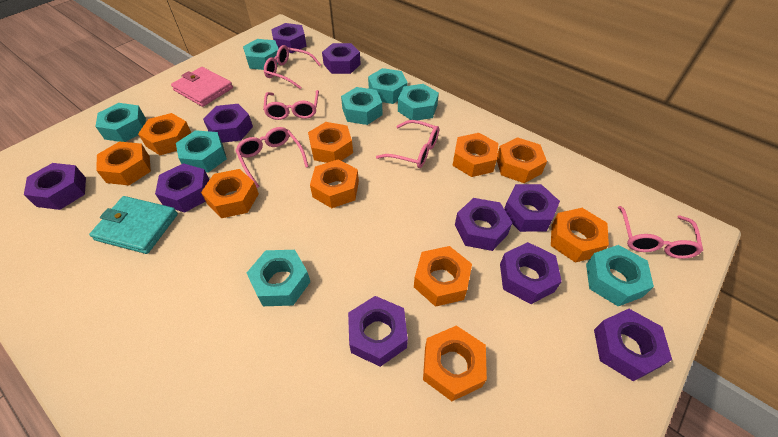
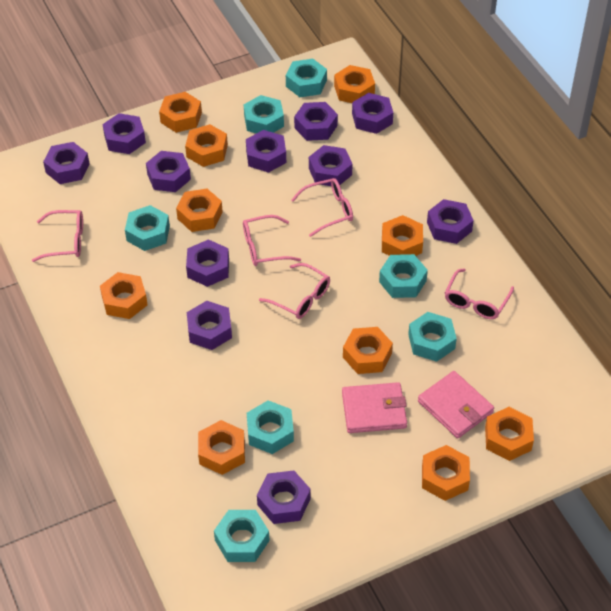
pink wallet: [171,67,233,107] = 1 -> [342,382,407,433] [418,371,494,438] = 2
purple nut: [24,163,86,210] [155,163,209,212] [203,104,253,143] [271,23,306,53] [322,43,361,74] [348,296,408,367] [455,198,512,251] [500,242,562,304] [504,184,560,232] [594,309,672,381] = 10 -> [43,142,90,184] [102,113,146,154] [146,151,191,192] [186,239,229,287] [187,301,232,350] [246,130,286,173] [257,470,311,524] [294,102,338,141] [309,145,353,186] [352,93,393,134] [427,199,474,244] = 11
turquoise nut: [95,103,146,142] [176,130,227,173] [243,39,278,70] [247,250,310,306] [341,87,382,125] [368,68,408,104] [398,84,439,120] [586,245,654,306] = 8 -> [125,205,170,251] [214,510,270,562] [244,95,284,133] [247,400,294,454] [286,59,327,97] [379,254,428,298] [408,312,457,362] = 7
turquoise wallet: [89,196,178,254] = 1 -> none = 0

